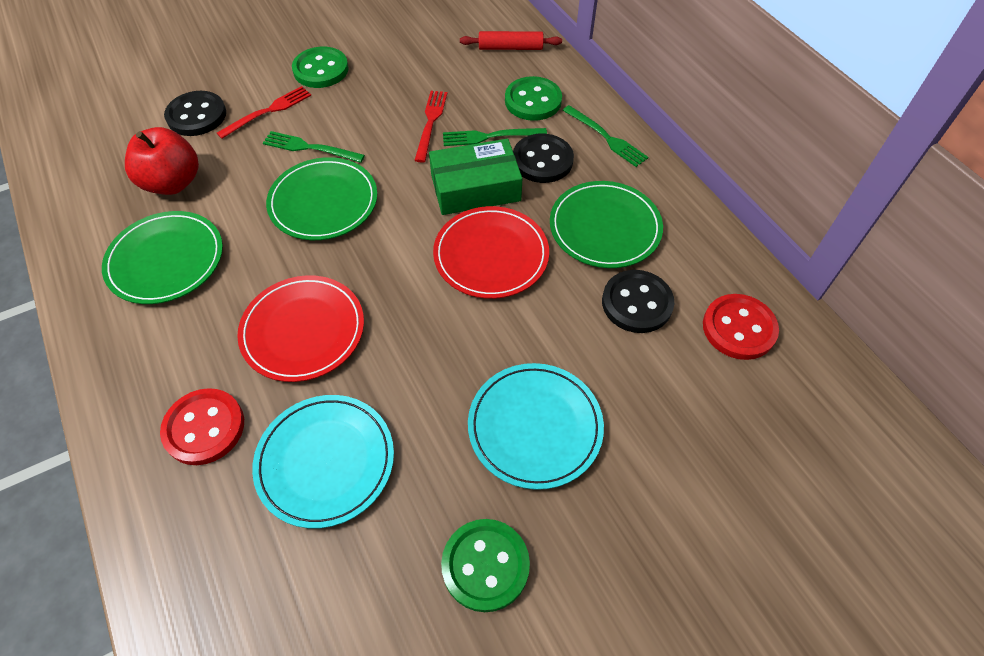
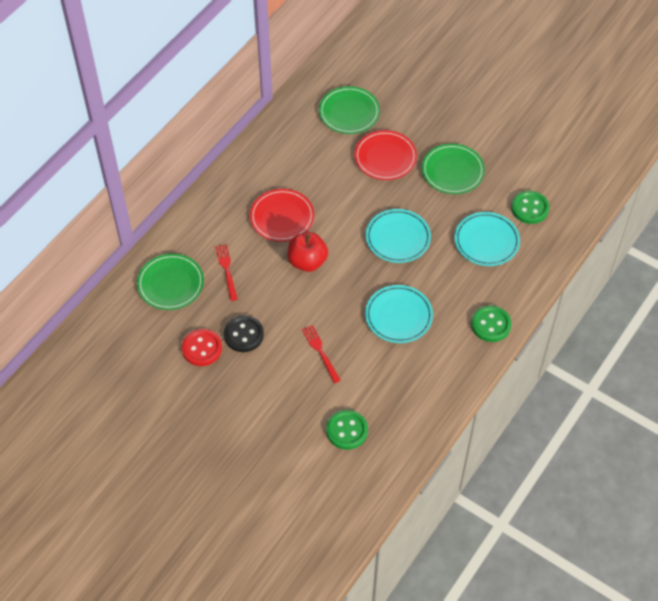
black button: [164,91,226,136] [513,134,574,183] [602,270,674,333] = 3 -> [224,315,264,352] = 1
green box: [429,139,523,215] = 1 -> none = 0
green fork: [263,131,365,163] [443,128,547,146] [562,105,648,167] = 3 -> none = 0
red button: [160,388,244,465] [703,294,779,360] = 2 -> [182,329,222,366] = 1
red rolling pin: [460,31,562,50] = 1 -> none = 0
turquoise plate: [252,395,394,528] [468,363,604,490] = 2 -> [365,285,433,343] [366,209,431,263] [455,212,520,266] = 3

